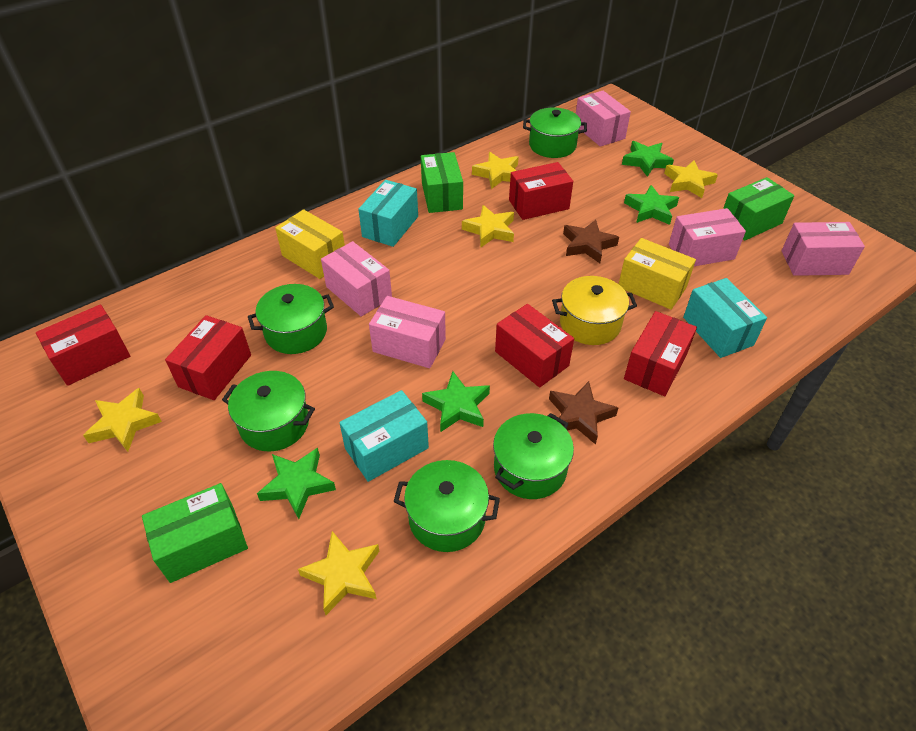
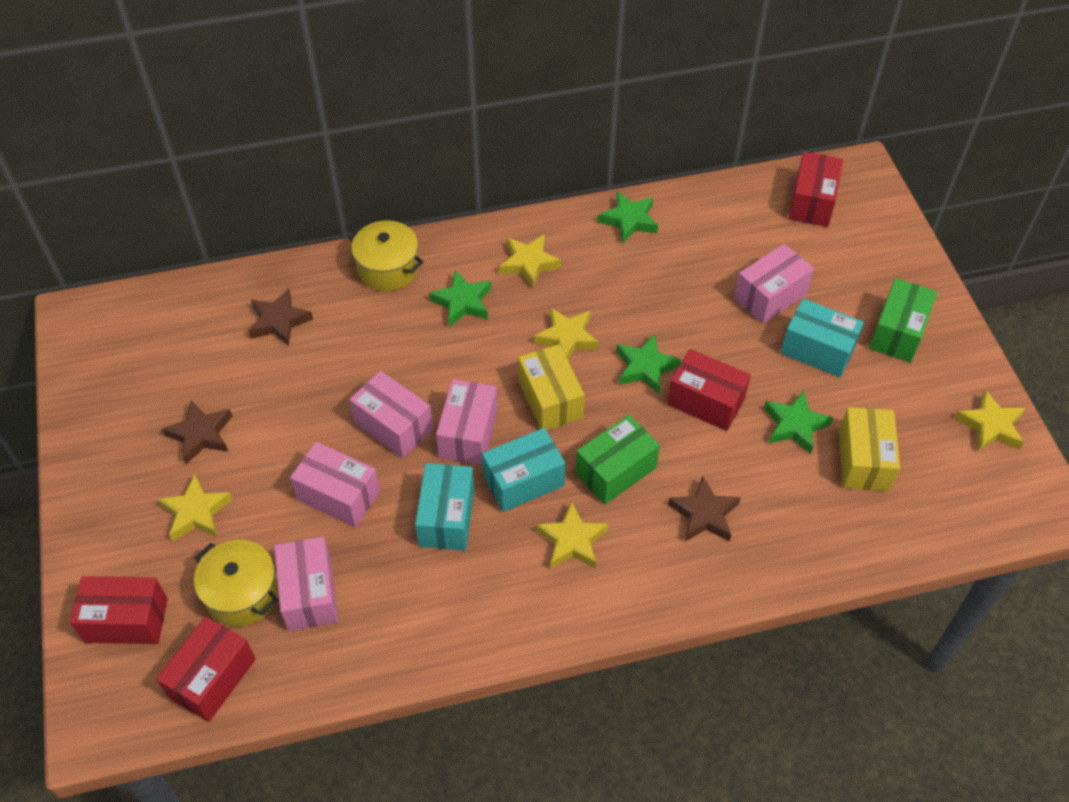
brown star: [549,381,618,445] [563,219,619,263] = 2 -> [162,400,232,464] [248,289,313,347] [668,476,741,542] = 3
green box: [142,483,248,583] [421,152,463,213] [723,177,794,240] = 3 -> [575,415,660,504] [869,278,937,363] = 2
green pot: [222,371,315,451] [248,284,334,354] [393,460,500,552] [493,413,574,499] [523,108,587,158] = 5 -> none = 0
red box: [36,304,130,386] [165,315,251,400] [495,304,574,388] [509,162,573,220] [624,311,697,396] = 5 -> [70,576,168,644] [156,616,256,722] [667,349,751,431] [789,152,843,227] = 4
yellow pot: [552,276,637,345] = 1 -> [194,540,279,627] [348,220,424,291] = 2

